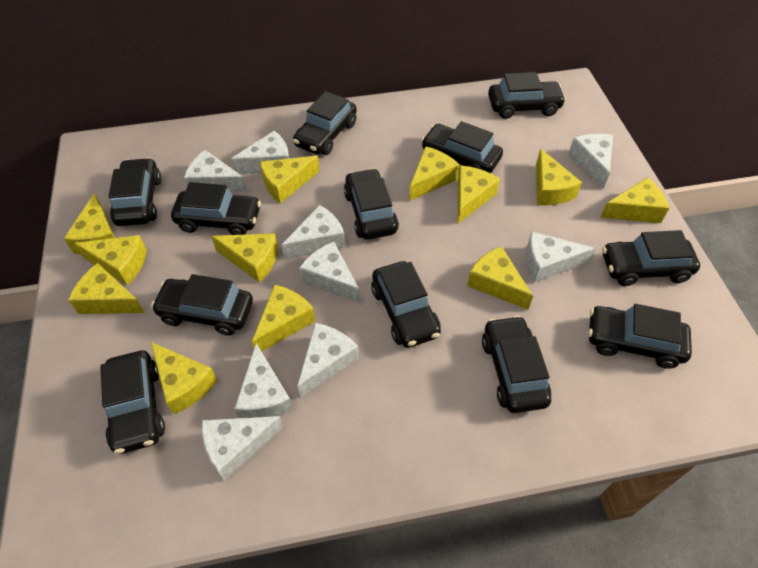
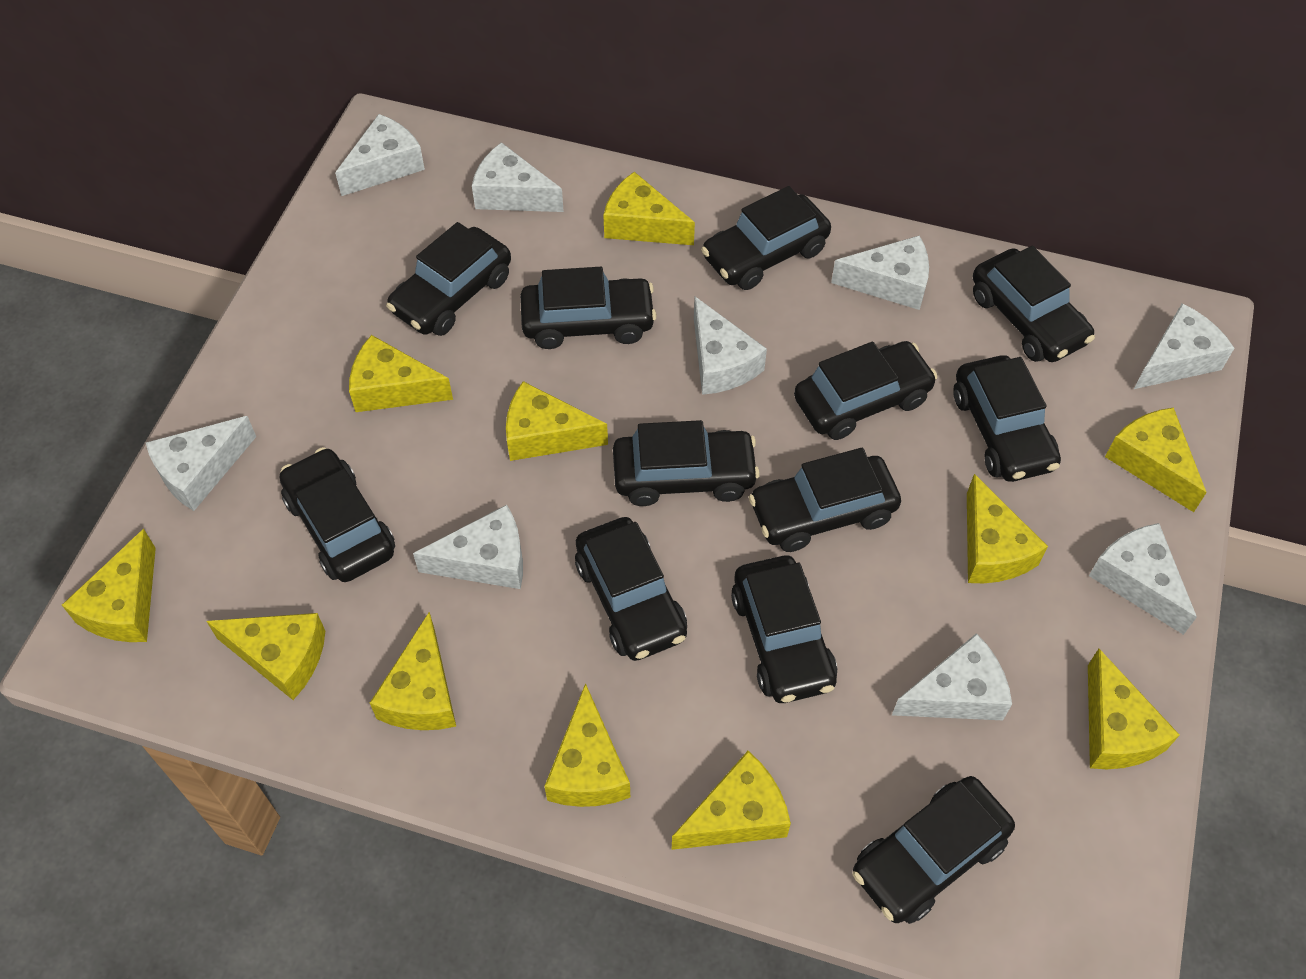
yellow cheese: [64,193,115,254] [68,263,145,314] [74,235,147,286] [151,342,217,414] [211,233,278,283] [252,285,315,352] [260,156,319,203] [409,146,459,201] [458,166,500,223] [467,246,533,310] [536,149,582,205] [600,177,669,223] = 12 -> [62,529,156,642] [206,613,325,700] [349,335,453,412] [370,612,456,730] [506,381,608,461] [545,683,630,807] [603,172,695,245] [672,751,791,850] [967,474,1048,583] [1088,649,1180,769] [1105,407,1207,512] = 11

